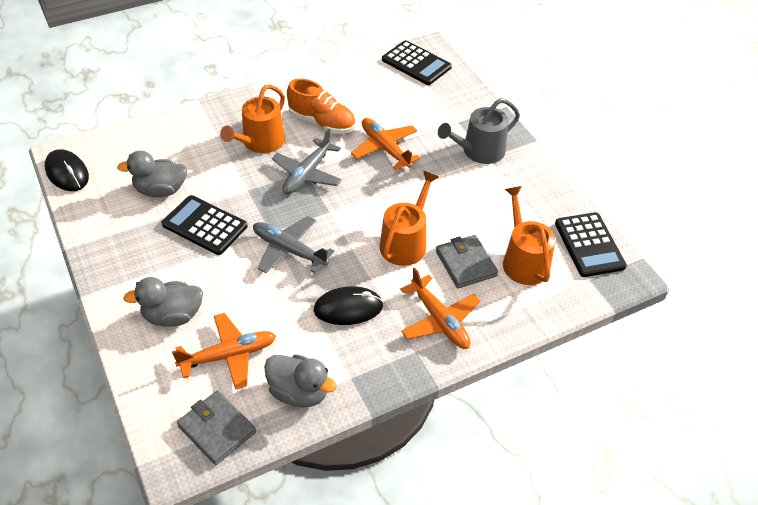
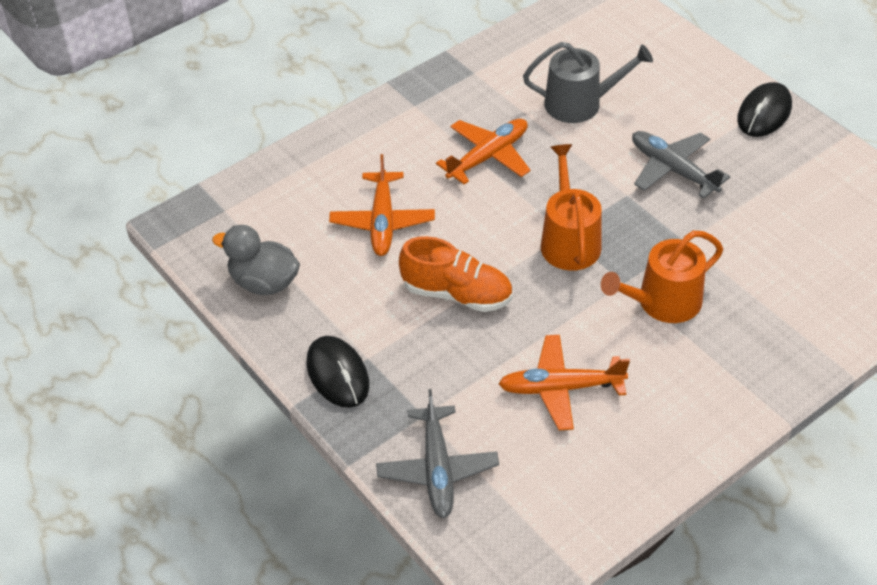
black calculator: [162,195,247,255] [382,40,452,85] [555,212,627,277] = 3 -> none = 0
grey duck: [117,151,187,197] [123,277,203,327] [264,354,337,407] = 3 -> [212,225,300,295] = 1
grey wallet: [177,390,256,465] [436,235,498,288] = 2 -> none = 0
orange watering can: [220,85,285,153] [380,171,438,266] [503,186,555,285] = 3 -> [541,144,602,271] [601,231,723,323] = 2

